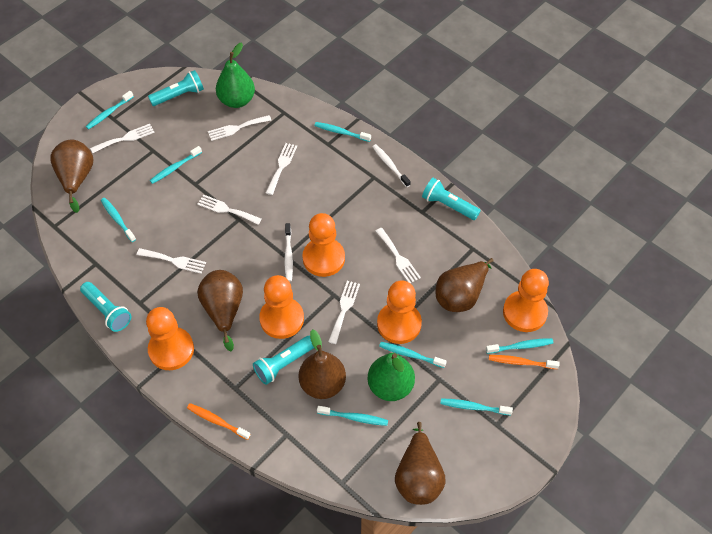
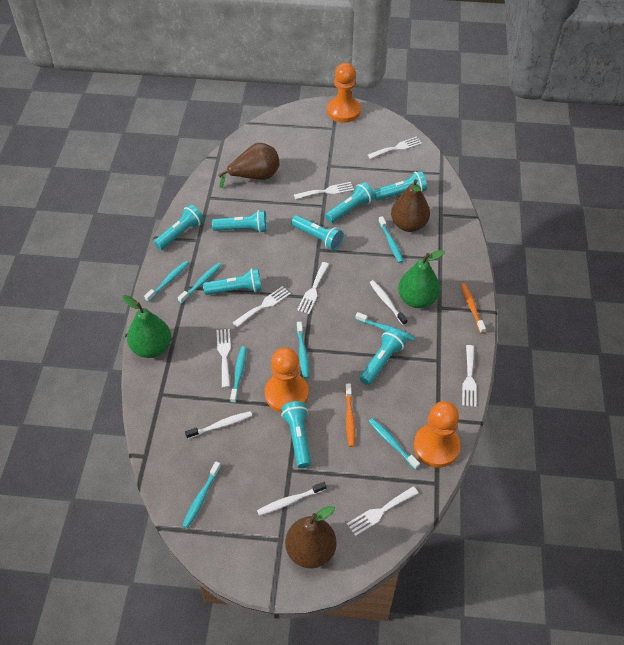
brown pear: [50,140,93,213] [197,270,243,351] [299,329,346,399] [395,422,446,505] [435,258,494,312] = 5 -> [218,143,279,188] [285,506,336,568] [391,179,430,232] = 3
orange pawn: [146,307,194,370] [259,275,304,339] [302,213,345,277] [377,280,422,344] [503,269,549,332] = 5 -> [265,347,309,413] [327,63,361,123] [414,401,460,467] = 3
turquoise flashlight: [80,282,131,332] [148,70,204,106] [253,336,314,385] [422,178,481,220] = 4 -> [154,204,204,250] [203,268,262,295] [212,210,267,233] [281,401,311,468] [291,215,343,250] [325,182,375,223] [360,329,406,385] [373,171,427,201] = 8
white toothbrush: [284,223,293,281] [372,144,411,187] = 2 -> [185,411,252,439] [257,482,326,516] [370,280,407,326] = 3

